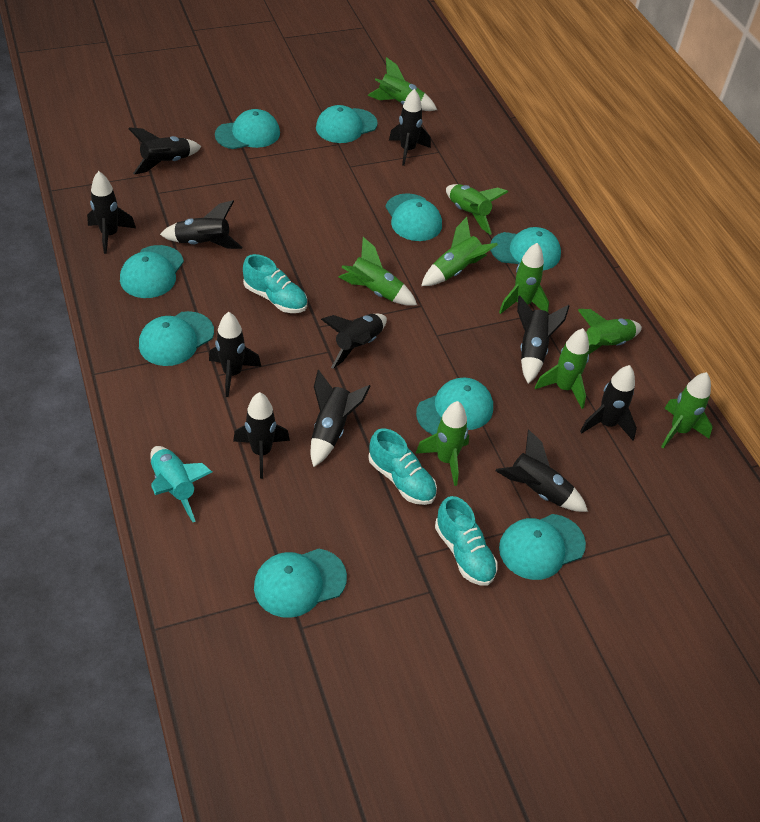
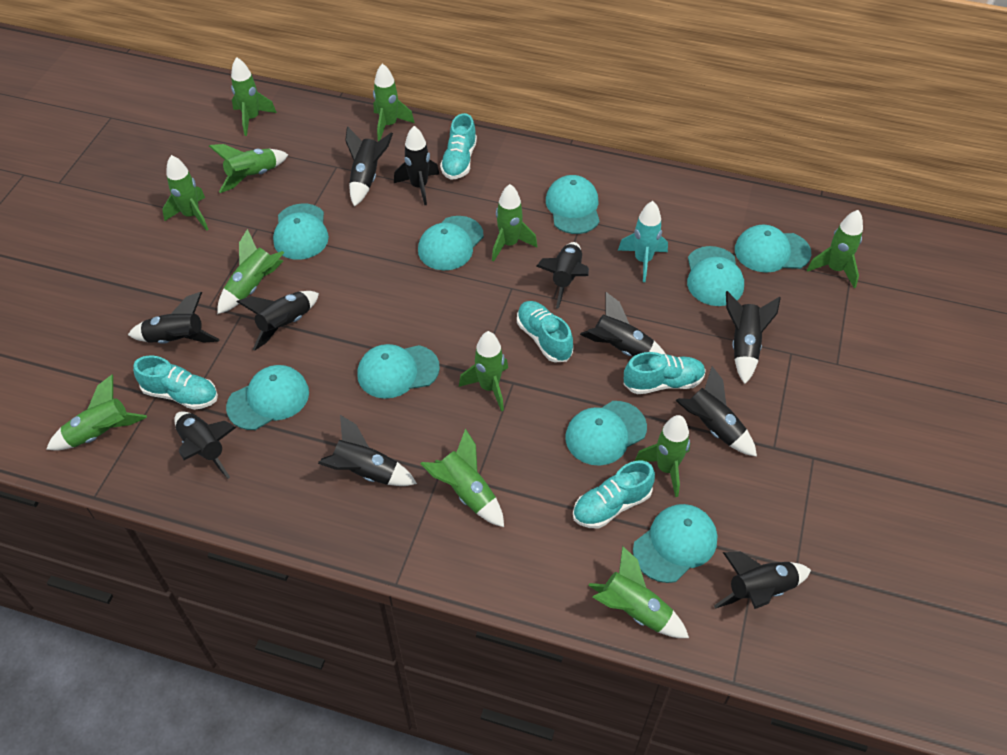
green rocket: [339,237,417,306] [367,57,437,111] [415,401,469,486] [421,217,498,286] [446,184,508,235] [499,243,549,314] [535,328,589,409] [578,309,642,354] [661,372,712,448] = 9 -> [46,374,147,451] [162,155,209,231] [209,144,289,193] [217,229,284,314] [231,57,277,136] [373,63,415,141] [420,429,504,527] [459,331,508,412] [492,184,537,262] [588,545,689,638] [635,415,690,497] [807,210,863,288] = 12
turquoise shoe: [243,254,307,313] [369,428,437,505] [435,496,498,586] = 3 -> [133,356,218,410] [440,113,477,180] [517,301,573,363] [573,461,655,529] [624,352,706,394] = 5

